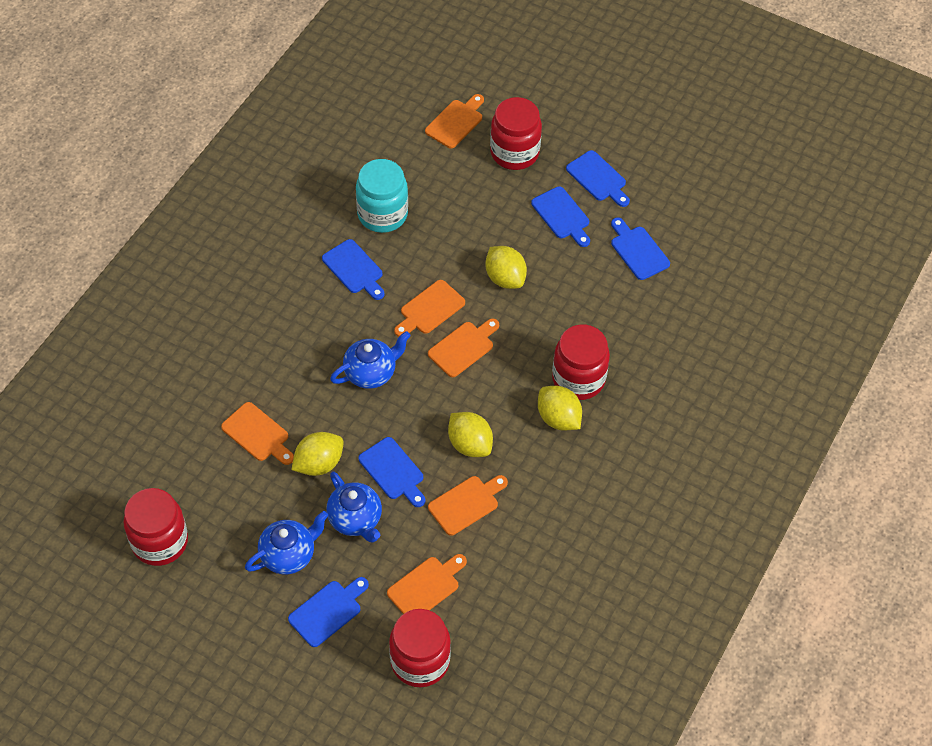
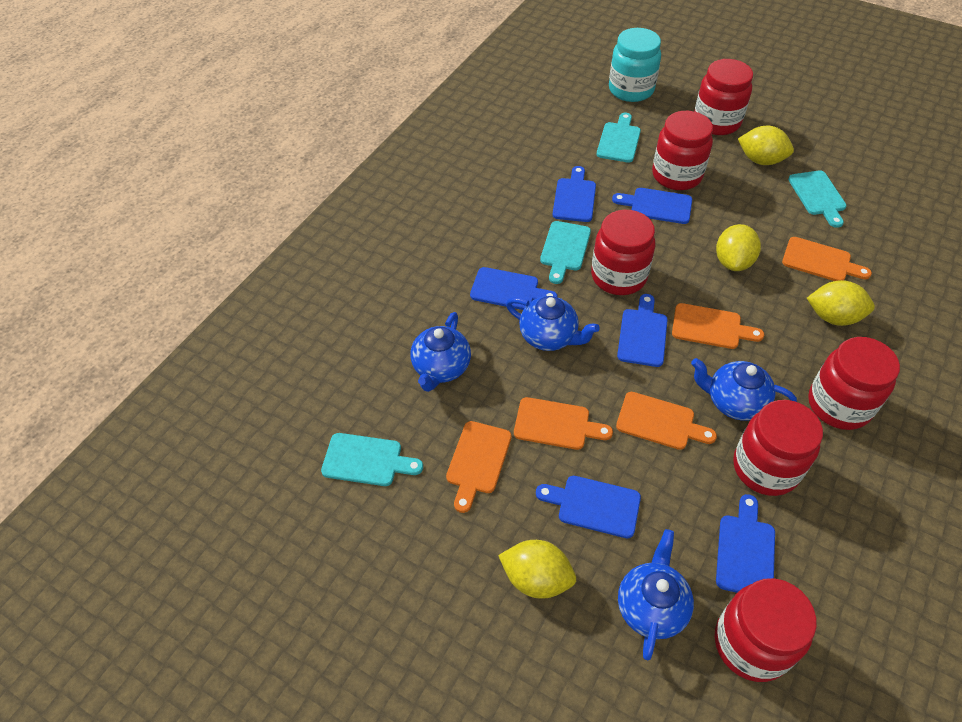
blue teapot: [245,511,328,574] [326,471,382,543] [330,331,410,389] = 3 -> [411,312,471,392] [506,296,600,351] [618,529,694,660] [691,358,797,420] = 4
orange cutting board: [221,402,294,465] [387,554,467,614] [394,280,465,337] [425,94,484,148] [428,318,499,377] [428,475,508,536] = 6 -> [446,421,512,513] [514,397,613,450] [616,392,717,450] [672,303,764,349] [782,237,872,281] = 5
red jar: [123,488,188,566] [389,609,451,687] [490,97,542,170] [552,324,610,400] = 4 -> [591,210,655,295] [652,111,713,190] [695,59,753,135] [715,578,817,682] [733,400,823,496] [808,337,900,430] = 6
turquoise cutting board: none = 0 -> [321,433,423,486] [540,221,591,284] [597,113,641,163] [788,170,847,228] = 4

